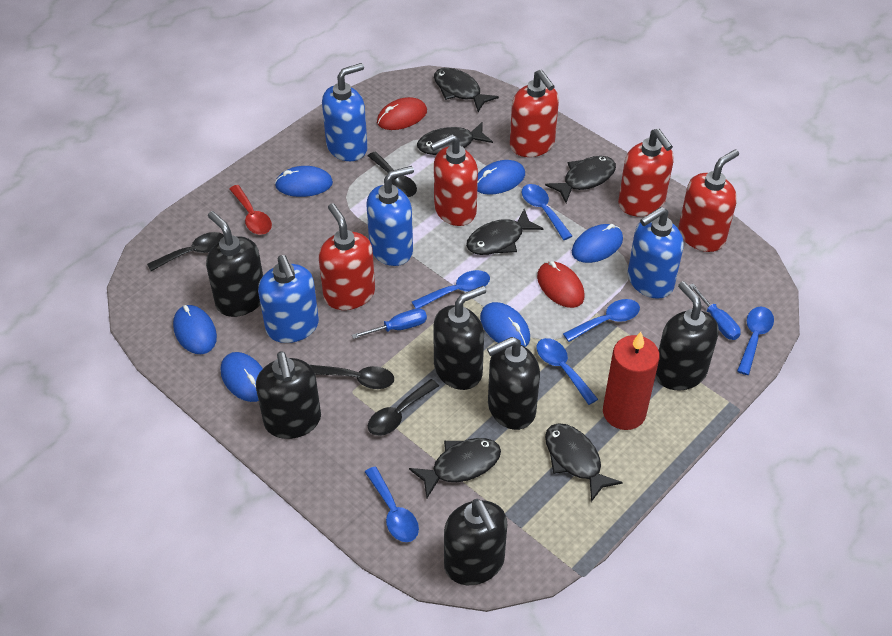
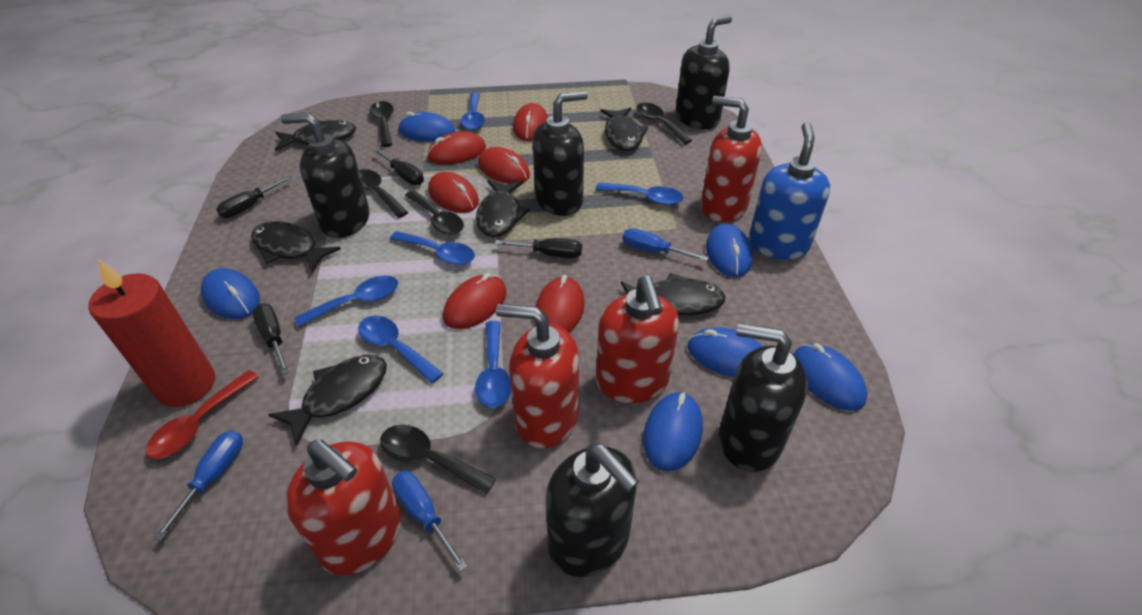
black screwdriver: none = 0 -> [216,175,293,218] [252,304,290,375] [373,149,424,185] [495,238,582,258] = 4
black soap dispenser: [206,211,263,317] [256,352,321,439] [433,286,486,390] [444,499,507,585] [487,337,540,430] [655,281,719,390] = 6 -> [281,113,370,238] [533,91,588,216] [545,444,639,577] [675,15,732,129] [719,323,807,472] = 5
black spoon: [147,232,224,271] [310,365,394,389] [368,151,417,197] [368,379,439,436] = 4 -> [359,169,408,218] [370,101,394,147] [380,424,496,494] [405,190,464,235] [636,103,692,144] = 5
blue screwdriver: [352,308,427,339] [689,284,741,340] = 2 -> [153,430,243,541] [392,471,468,572] [623,228,709,261] = 3
blue soap dispenser: [258,255,319,343] [322,63,368,161] [367,166,414,266] [628,207,684,299] = 4 -> [749,122,830,260] = 1
red mouse: [377,97,427,130] [537,261,585,308] = 2 -> [427,132,486,165] [428,172,479,213] [443,273,506,329] [478,147,530,184] [513,103,548,141] [535,275,585,332] = 6
red soap dispenser: [319,203,375,310] [430,134,478,226] [510,70,559,157] [618,129,674,217] [679,149,739,252] = 5 -> [285,440,401,575] [496,304,579,449] [596,276,679,403] [701,96,762,222] = 4

